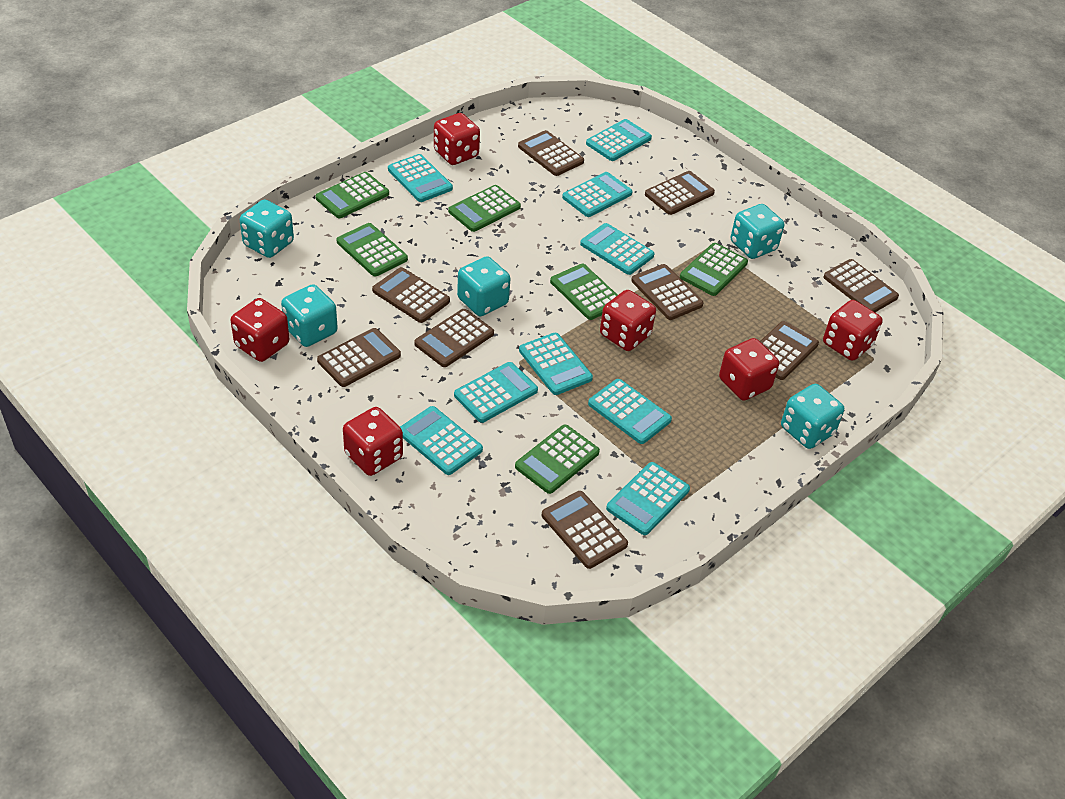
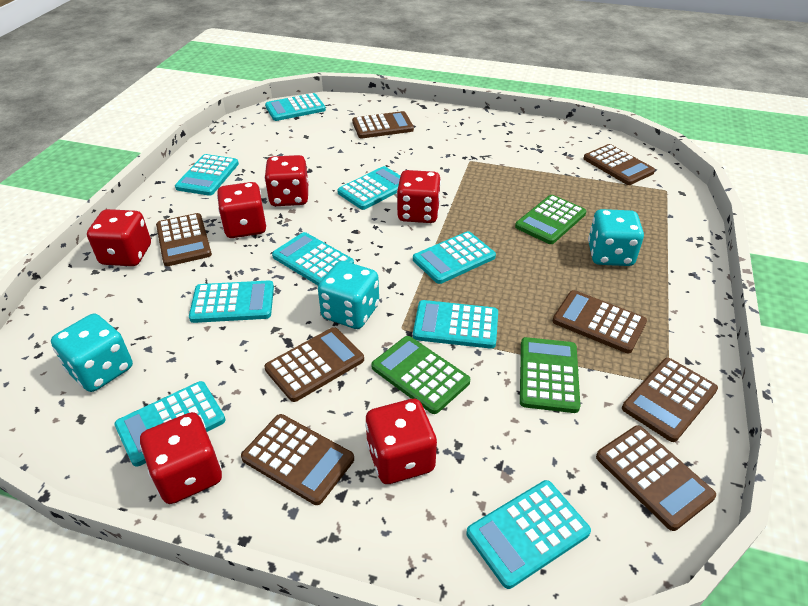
brown calculator: [317,328,401,387] [372,267,450,323] [414,309,494,367] [518,130,584,176] [542,491,628,569] [631,264,703,320] [645,171,715,215] [760,321,819,380] [823,259,899,312] = 9 -> [156,213,212,266] [241,414,354,505] [264,327,364,402] [352,111,414,139] [553,290,647,353] [583,144,655,185] [596,425,716,531] [622,358,718,442] = 8
green calculator: [316,172,389,218] [336,223,408,277] [448,185,521,232] [515,425,600,494] [550,264,617,320] [680,243,748,296] = 6 -> [371,336,471,414] [515,195,586,244] [520,337,580,413] = 3
turquoise dice: [240,200,294,258] [281,284,338,347] [457,256,511,316] [731,204,784,259] [781,384,844,449] = 5 -> [51,314,133,392] [318,261,379,329] [588,209,644,266] = 3

